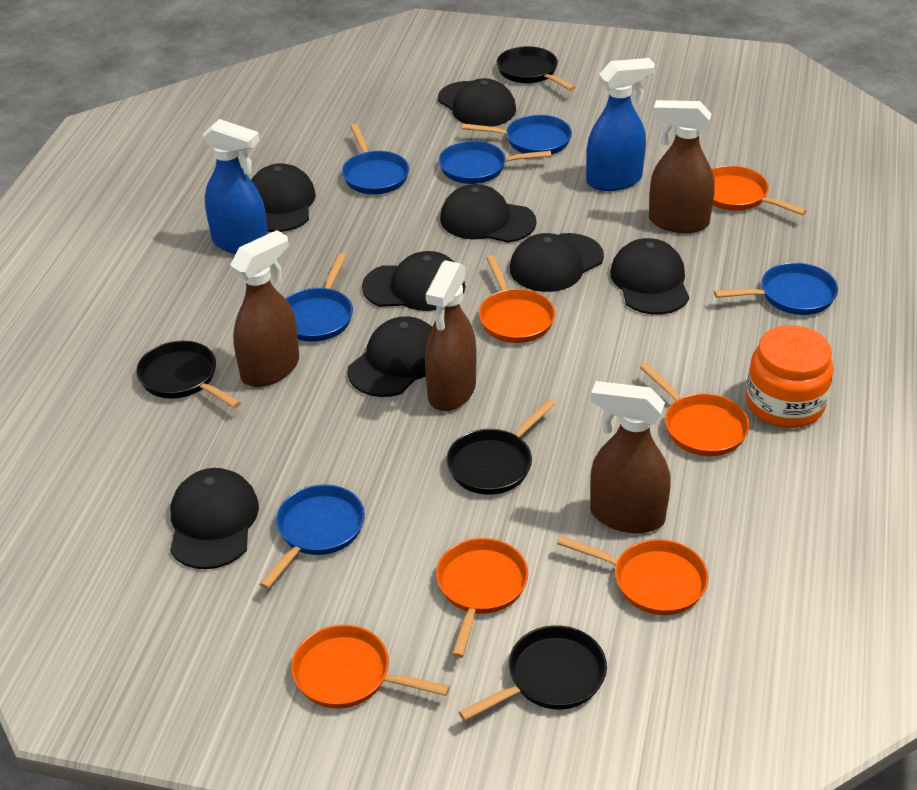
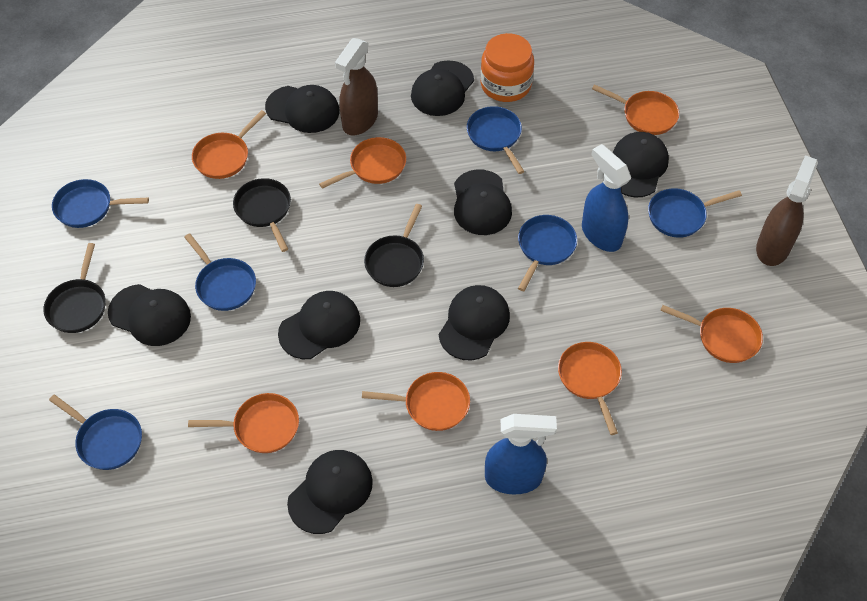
black pan: [136,341,241,408] [447,399,555,495] [459,625,607,721] [497,46,576,91] = 4 -> [43,243,106,333] [233,178,291,252] [364,204,424,287] = 3
brown spray bottle: [230,230,299,387] [425,260,476,411] [590,381,671,533] [649,100,715,233] = 4 -> [335,38,378,135] [756,155,818,266] = 2
orange pan: [291,625,450,709] [436,538,528,658] [479,255,555,343] [557,536,708,615] [640,363,749,456] [712,166,807,215] = 6 -> [188,393,299,453] [192,110,266,179] [319,137,406,189] [362,372,470,431] [558,342,622,435] [592,84,679,135] [660,305,763,363] = 7

